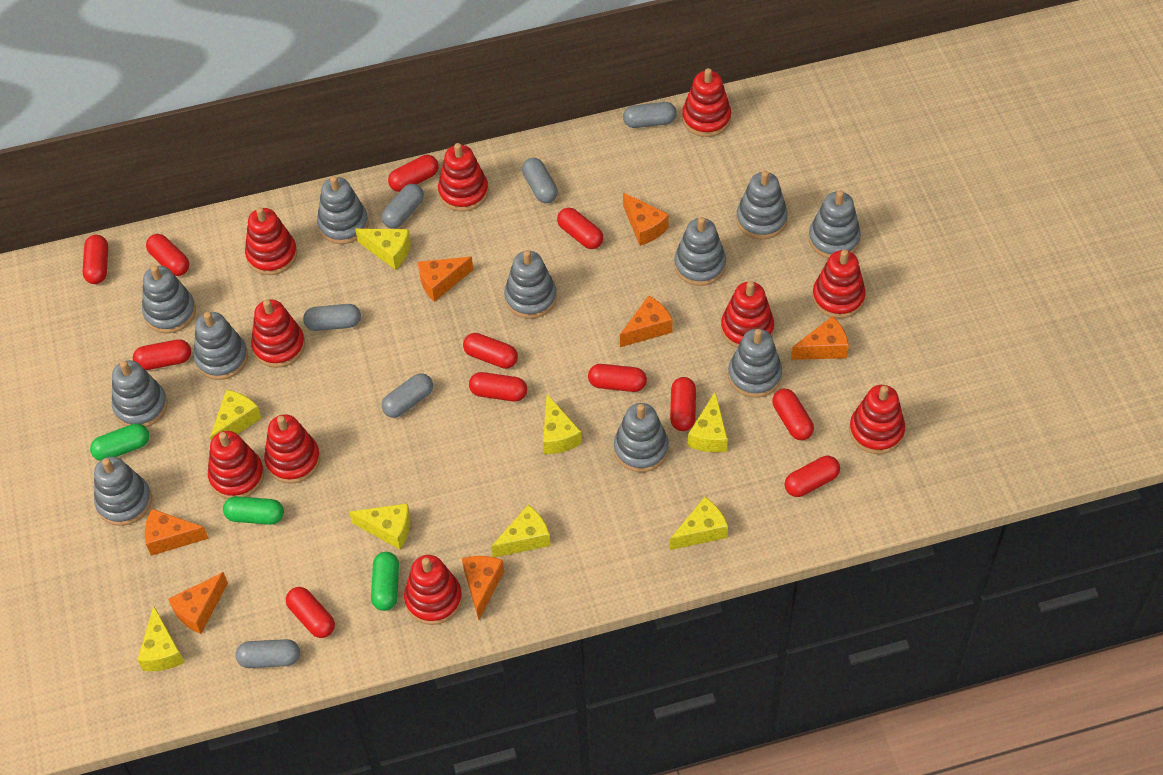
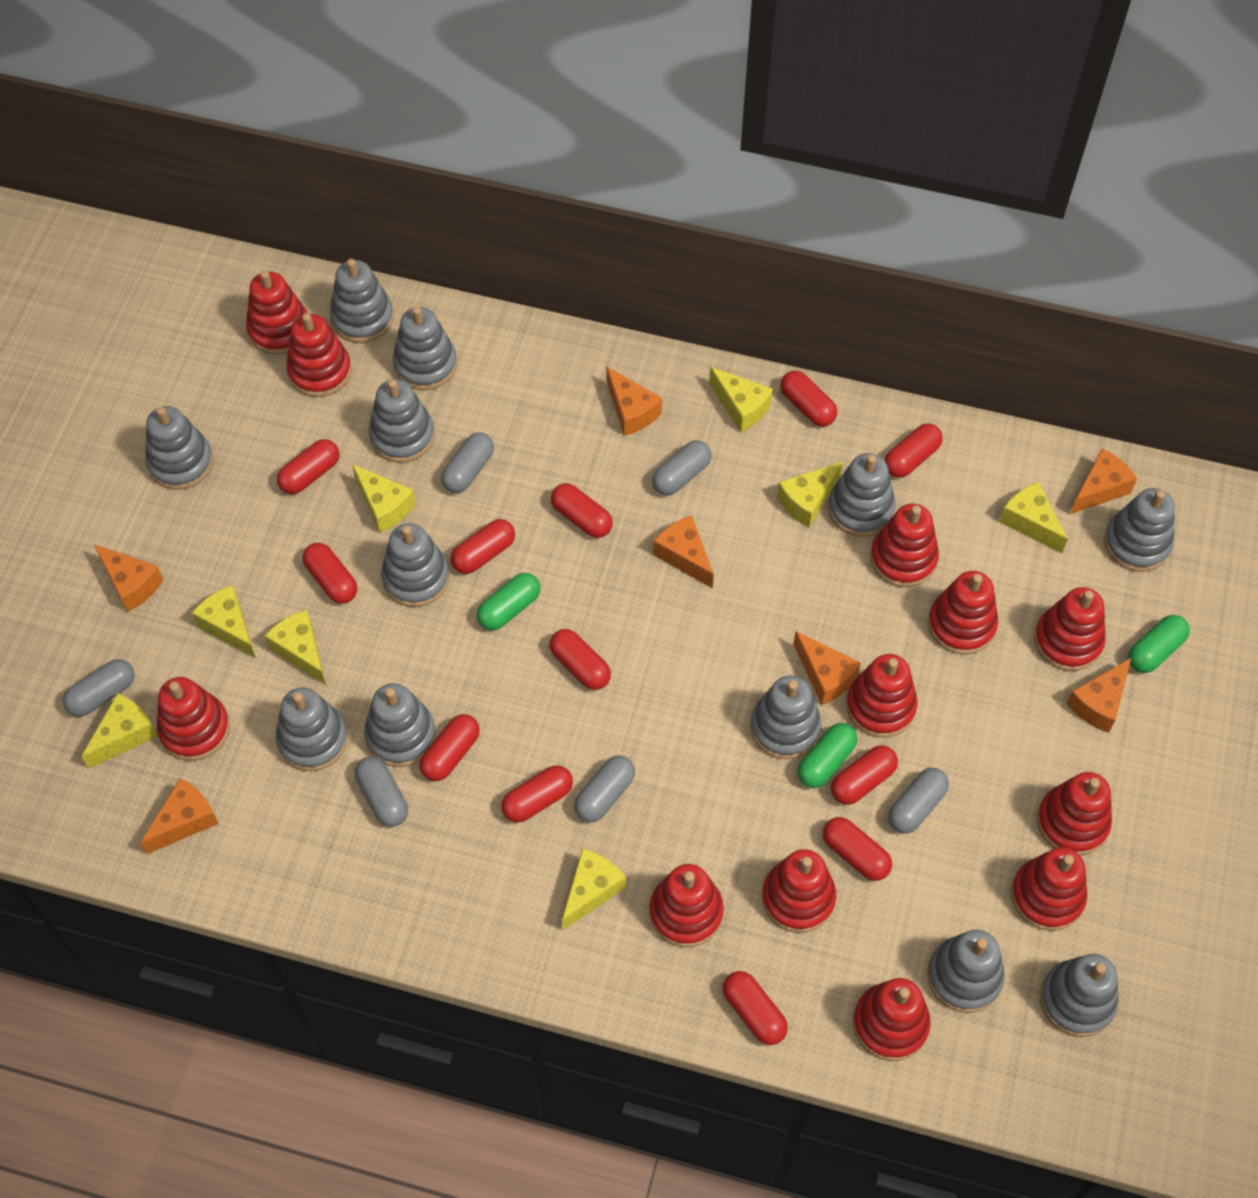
grey stacking toy: [94,457,152,526] [112,360,167,427] [142,265,196,333] [193,312,248,380] [317,176,368,244] [504,250,557,319] [614,403,669,472] [674,217,726,286] [728,329,782,398] [736,171,788,239] [809,190,861,258] = 11 -> [145,406,213,490] [276,687,348,771] [330,259,394,343] [364,683,436,767] [369,379,435,463] [381,523,450,607] [393,306,457,390] [750,676,822,759] [828,453,895,537] [927,930,1005,1013] [1040,954,1119,1037] [1104,488,1175,572] = 12
red stacking toy: [208,431,264,499] [245,207,297,275] [251,299,305,368] [264,414,320,484] [404,555,462,625] [438,143,488,212] [682,68,731,137] [721,281,774,348] [812,249,866,318] [849,385,905,454] = 10 -> [157,677,230,761] [246,270,307,355] [286,313,352,397] [650,864,724,947] [762,849,836,933] [846,654,918,738] [853,978,931,1061] [870,504,939,587] [928,571,998,655] [1011,847,1087,931] [1034,587,1105,671] [1037,772,1112,855] = 12

